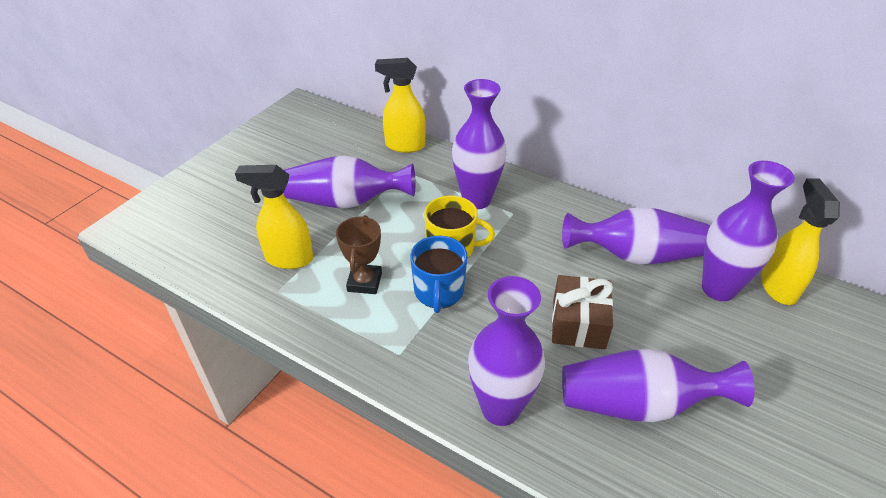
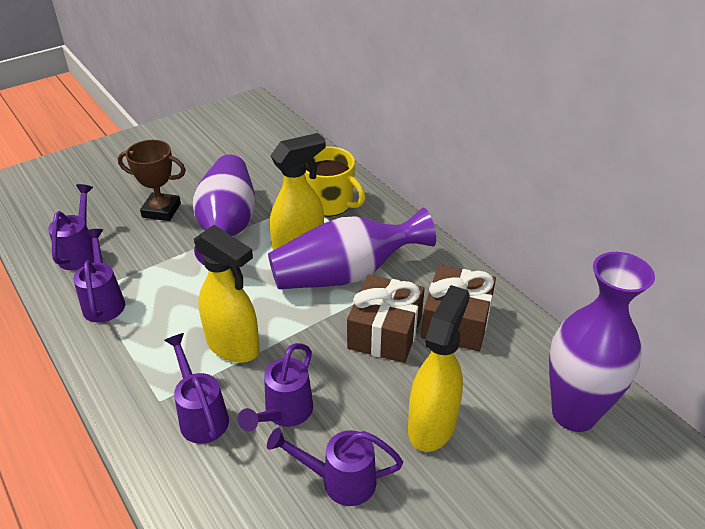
blue mug: [410,236,468,313] = 1 -> none = 0
brown gift: [552,275,613,350] = 1 -> [347,275,425,363] [421,265,496,351] = 2
purple vase: [284,155,415,208] [452,79,507,209] [468,276,545,426] [562,207,710,264] [562,349,755,422] [702,161,795,301] = 6 -> [193,155,255,266] [268,207,436,289] [549,252,655,432] = 3
purple watering can: none = 0 -> [48,184,94,271] [73,229,125,323] [164,333,229,444] [238,343,313,431] [267,428,403,506] = 5

